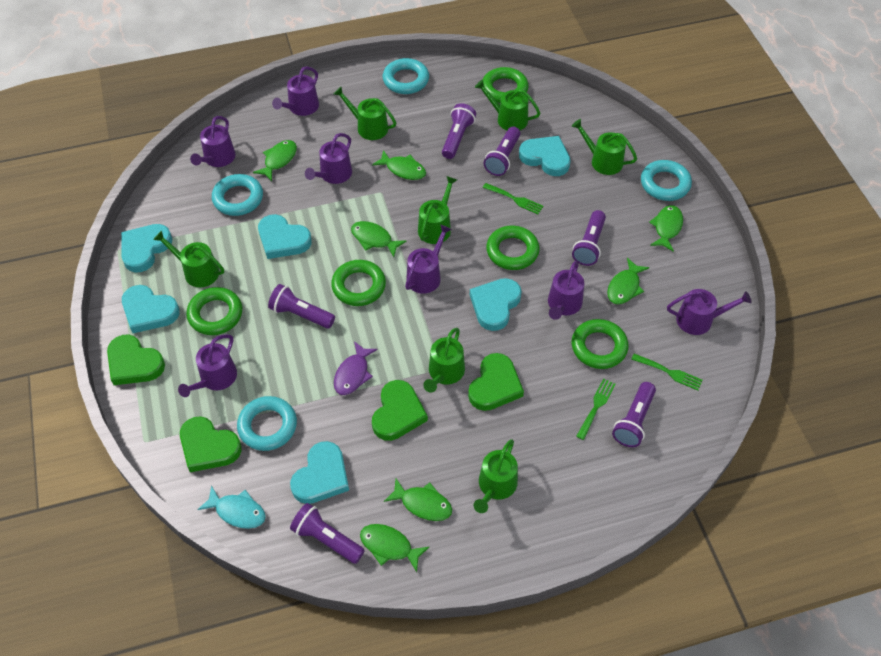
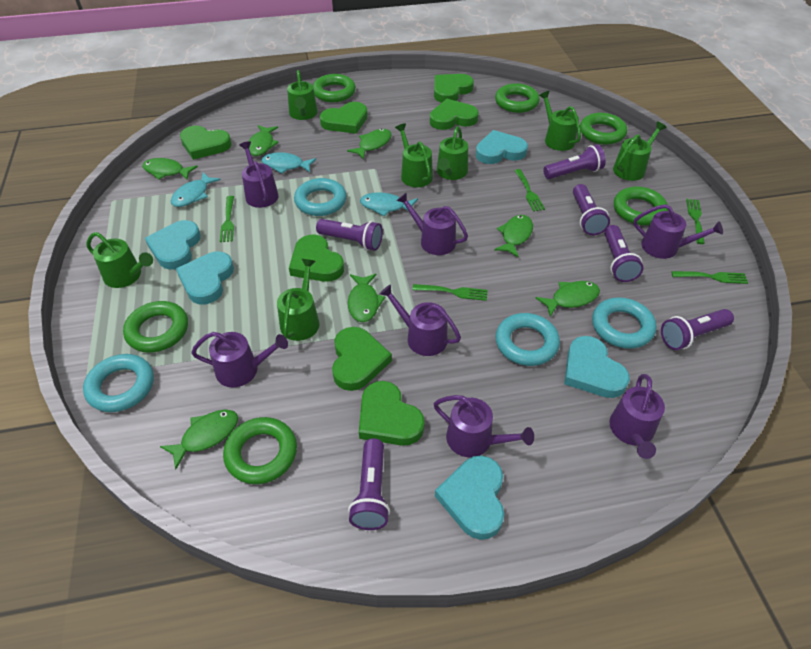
green fork: [483,183,543,214] [576,378,616,440] [631,353,703,391] = 3 -> [220,196,234,242] [412,284,488,301] [514,169,545,212] [671,271,748,284] [686,199,705,244] = 5
green heart: [107,335,165,385] [180,416,242,472] [372,380,428,441] [468,353,524,411] = 4 -> [180,126,232,160] [289,235,344,282] [320,102,368,134] [332,327,392,391] [359,381,425,446] [430,99,479,130] [434,74,474,103] = 7
green ring: [186,287,242,335] [331,260,386,306] [483,67,529,103] [486,226,540,270] [572,319,628,369] = 5 -> [123,301,188,353] [223,417,297,484] [313,74,356,102] [495,83,540,113] [580,113,627,145] [614,186,668,225] = 6
purple fish: [334,341,378,395] = 1 -> none = 0
turquoise fish: [197,485,266,529] = 1 -> [171,172,221,207] [262,152,316,174] [360,192,418,216] = 3
turquoise heart: [121,224,172,272] [122,285,180,333] [258,214,312,259] [290,441,349,504] [470,278,522,331] [519,136,571,176] = 6 -> [145,220,201,270] [176,252,234,304] [435,456,504,540] [476,130,528,164] [564,336,630,398] = 5

